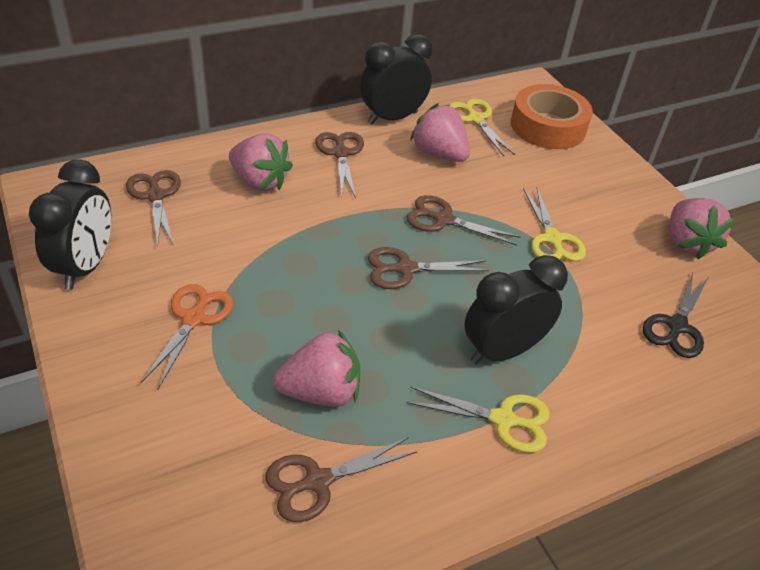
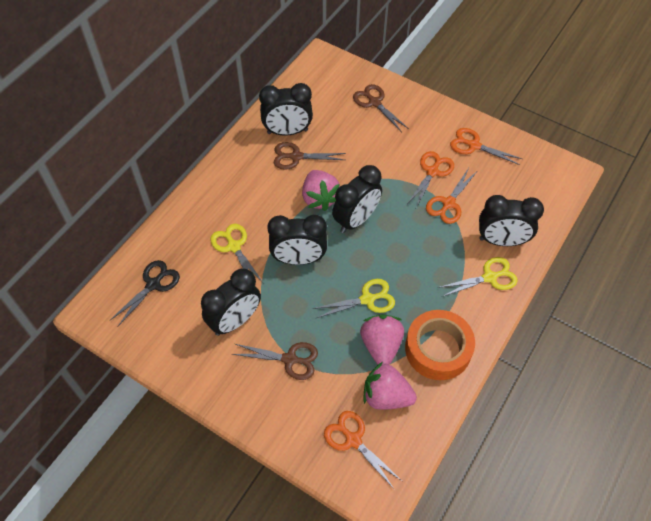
black clock: [29,159,112,290] [360,34,433,124] [464,255,568,364] = 3 -> [201,268,261,336] [259,83,313,136] [267,215,327,265] [332,165,382,233] [479,195,544,246] = 5
brown scissors: [126,170,181,247] [265,437,418,522] [315,132,364,198] [368,247,489,289] [407,195,520,246] = 5 -> [232,342,318,380] [274,142,346,170] [353,84,409,132] = 3
orange scissors: [141,284,233,389] = 1 -> [324,411,402,490] [407,151,454,208] [426,168,477,224] [450,128,522,165] = 4
pink strawberry: [229,134,293,191] [273,330,360,407] [410,103,470,162] [669,198,735,259] = 4 -> [302,170,340,211] [360,315,404,365] [364,362,417,410] = 3

